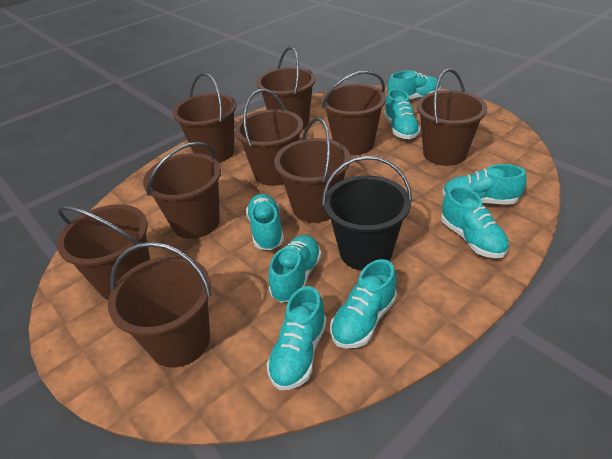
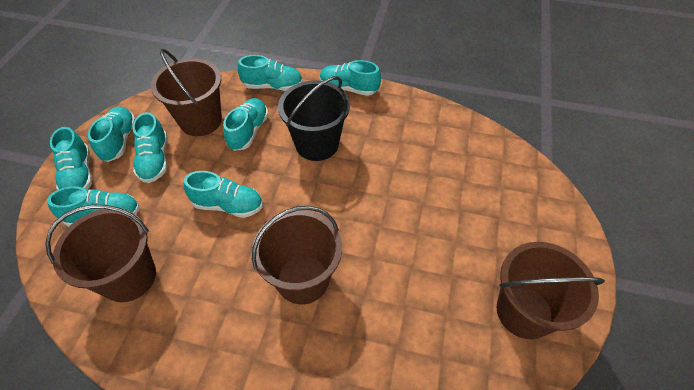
brown bucket: [57,204,150,300] [108,242,211,368] [143,142,221,239] [172,73,236,163] [235,89,303,186] [256,47,316,129] [274,118,351,223] [321,71,386,155] [417,68,487,166] = 9 -> [45,205,156,302] [151,49,222,136] [252,206,342,304] [497,242,605,339] = 4

